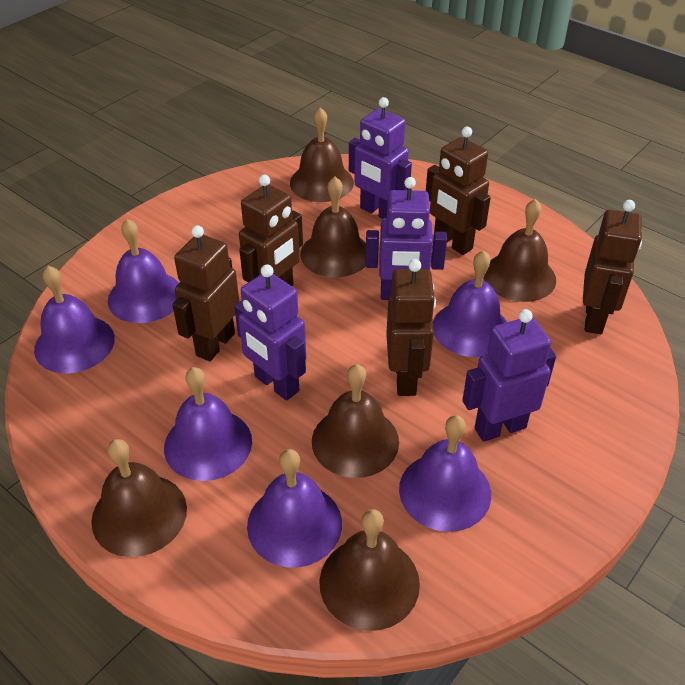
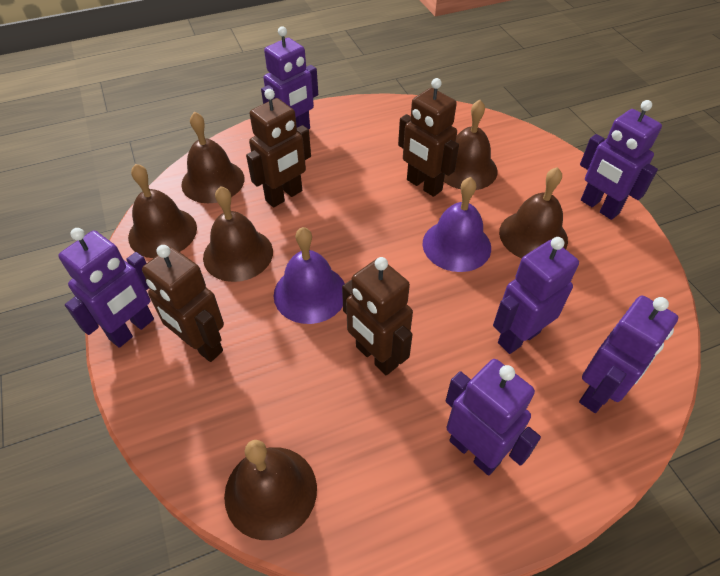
brown robot: [172,225,240,361] [239,175,303,286] [386,259,436,396] [426,127,491,255] [583,200,642,334] = 5 -> [142,245,224,362] [246,89,311,207] [342,257,413,375] [398,78,459,197] = 4
purple bell: [34,266,115,373] [108,219,179,323] [164,367,252,481] [247,449,342,568] [399,415,491,532] [433,250,507,357] = 6 -> [274,227,345,324] [423,177,491,272] = 2
purple robot: [234,264,306,401] [349,97,412,219] [365,177,447,300] [462,309,556,442] = 4 -> [58,228,154,348] [261,27,318,129] [446,359,541,476] [493,237,579,354] [579,296,678,413] [580,100,662,220] = 6

